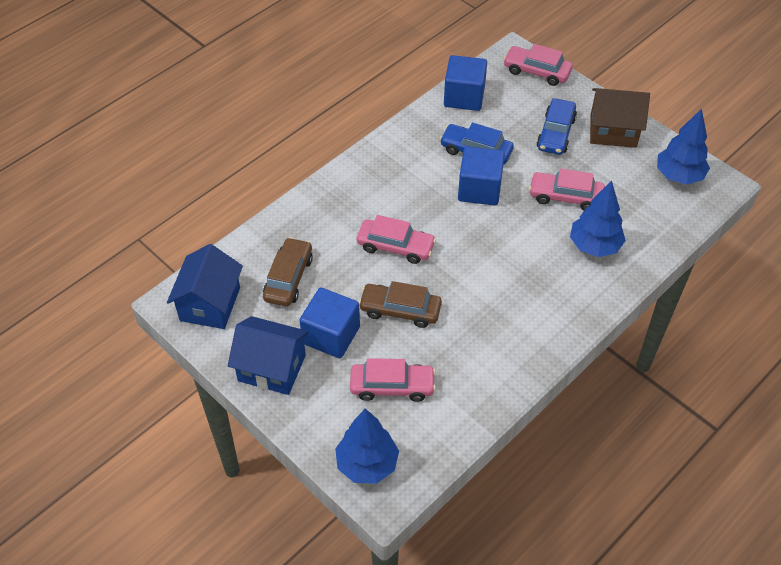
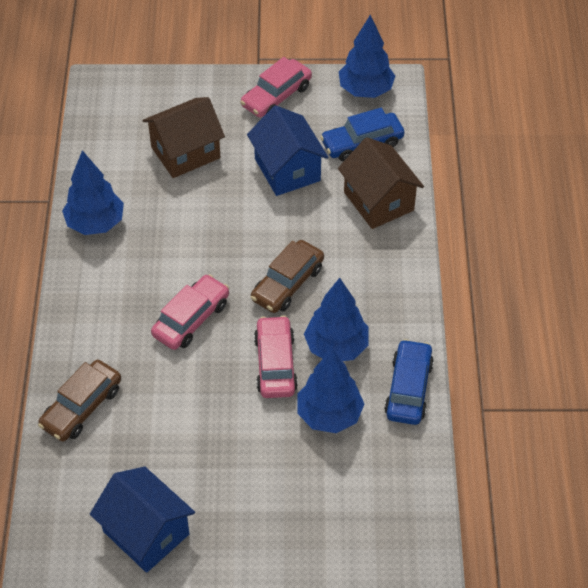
blue cube: [299,288,360,358] [444,55,487,111] [458,146,505,205] = 3 -> none = 0
blue tree: [335,409,399,484] [570,181,626,257] [657,108,710,185] = 3 -> [62,150,124,235] [297,348,364,433] [304,278,369,361] [339,14,395,98] = 4
brown house: [590,88,650,148] = 1 -> [142,97,225,178] [338,137,424,229] = 2
pink car: [350,358,436,402] [357,215,436,264] [503,44,573,86] [529,168,605,210] = 4 -> [151,274,229,350] [240,57,312,118] [254,315,298,398] = 3

